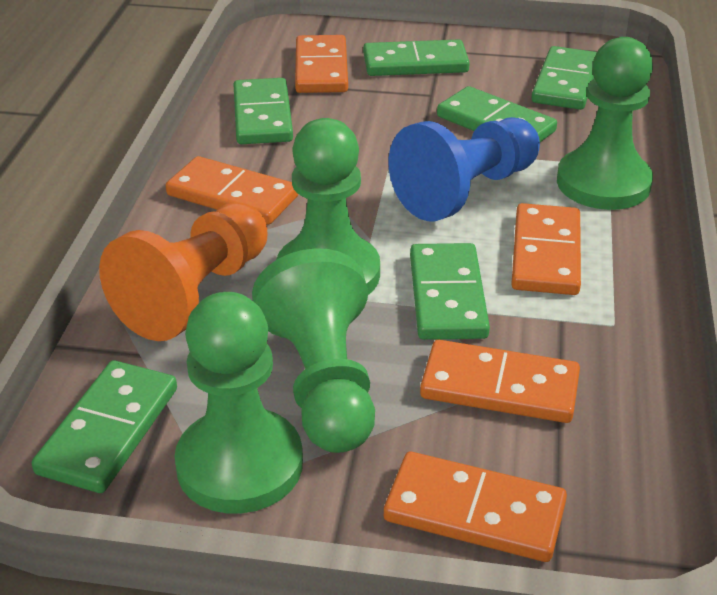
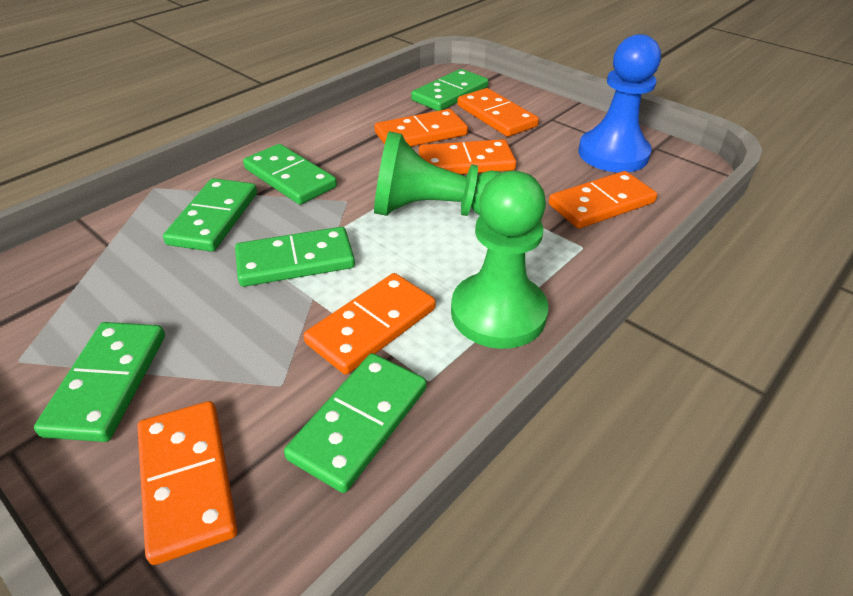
green pawn: [175,292,303,514] [252,248,375,453] [276,118,380,295] [557,37,653,210] = 4 -> [374,131,501,216] [451,171,548,349] = 2
orange domino: [166,156,298,225] [295,35,348,93] [384,452,567,562] [420,340,580,423] [511,203,581,295] = 5 -> [137,401,238,565] [304,273,436,375] [374,109,468,147] [419,139,516,174] [457,88,539,137] [549,171,657,229] = 6
orange pawn: [99,202,267,341] = 1 -> none = 0

